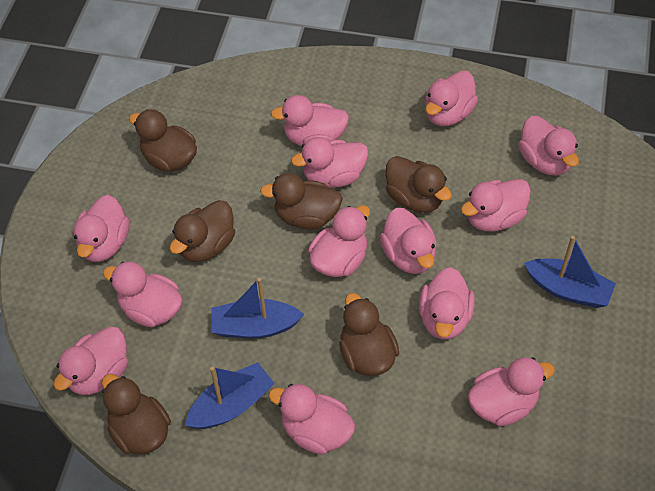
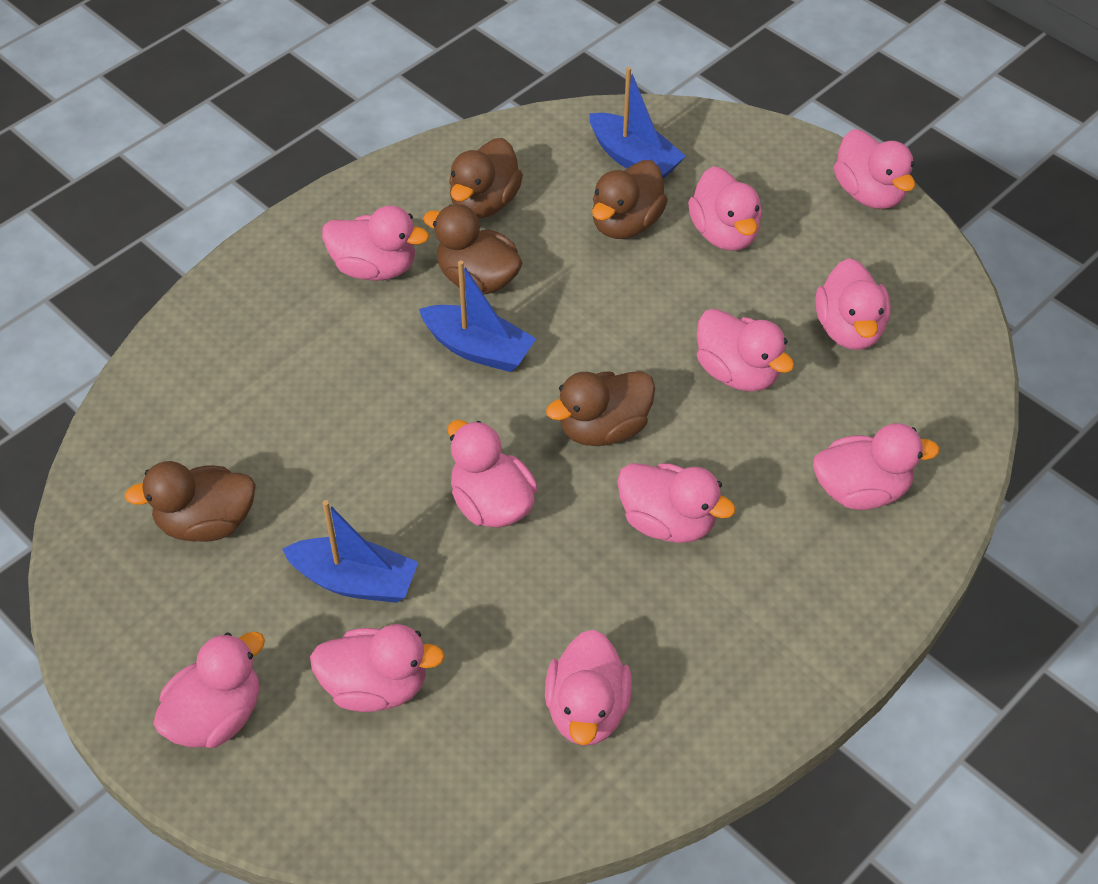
brown duck: [102,374,171,455] [129,109,197,172] [170,200,235,262] [260,173,343,229] [339,293,399,376] [385,156,452,213] = 6 -> [124,461,256,542] [423,204,522,295] [449,138,523,219] [546,371,655,446] [592,160,668,239] = 5
pink duck: [53,326,128,395] [73,195,129,262] [103,262,183,327] [268,384,355,455] [270,95,349,146] [291,137,368,188] [308,205,370,277] [380,208,437,274] [419,267,475,340] [425,70,478,126] [461,179,531,232] [468,357,555,426] [518,116,579,176] = 13 -> [153,632,265,748] [310,624,445,712] [322,206,429,281] [447,420,538,528] [545,630,632,746] [617,463,736,543] [688,166,762,251] [697,309,794,391] [813,423,940,510] [815,258,891,350] [834,129,915,209] = 11

